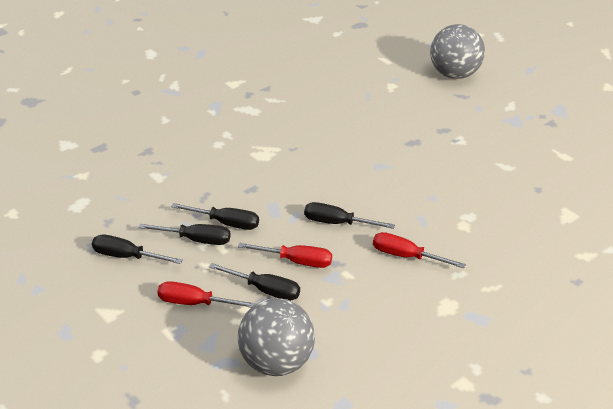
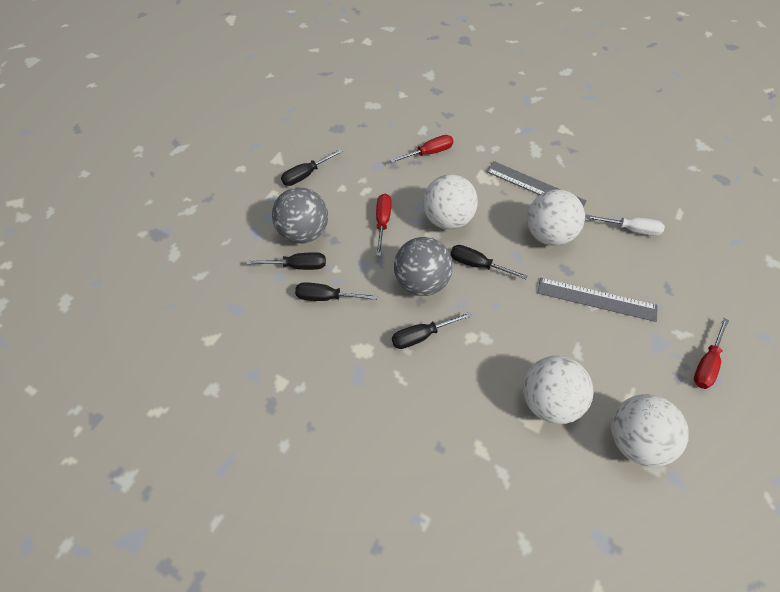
grey ruler: none = 0 -> [486,161,587,207] [538,278,658,322] = 2
white ball: none = 0 -> [423,174,478,230] [523,356,594,424] [527,189,585,246] [611,394,689,467] = 4
white screwdriver: none = 0 -> [586,215,665,236] = 1

